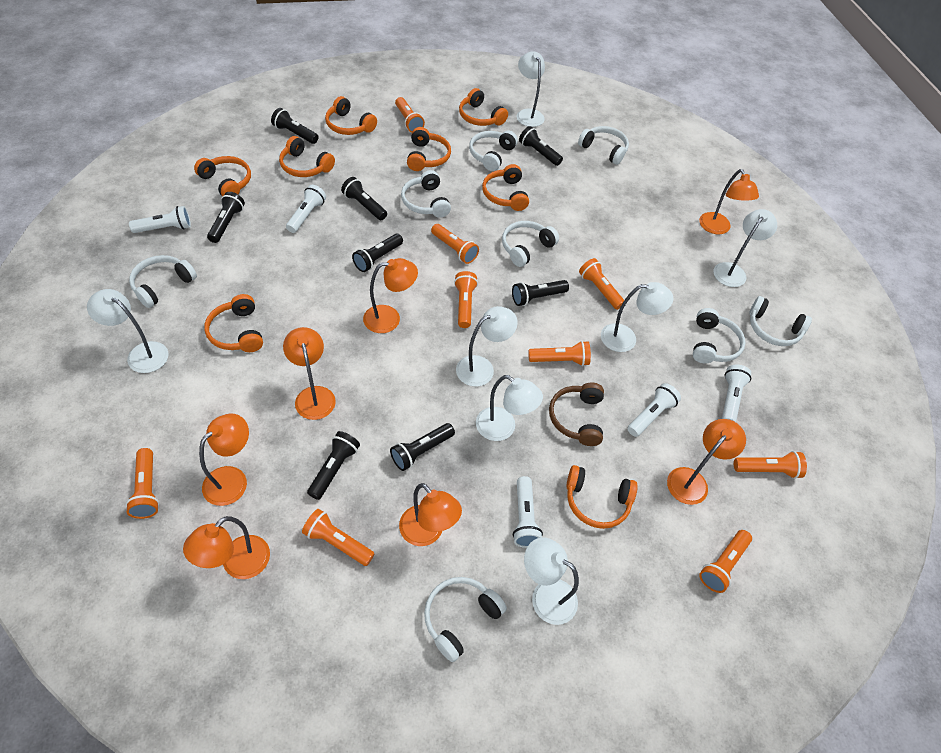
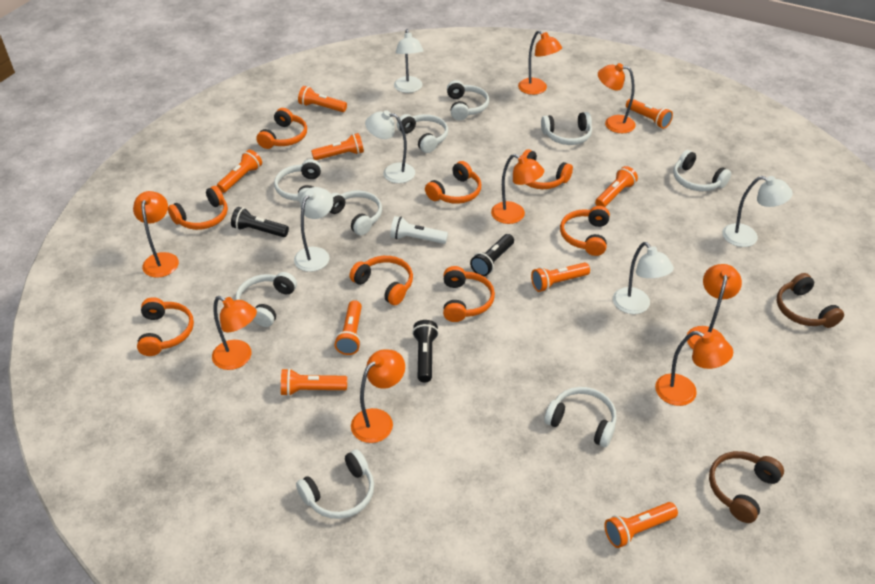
black flashlight: [207,192,245,243] [271,108,318,144] [307,431,360,500] [341,177,387,220] [352,234,403,272] [390,423,455,471] [512,280,569,306] [519,126,563,166] = 8 -> [231,207,289,237] [412,320,439,382] [470,234,514,276] = 3
brown headphones: [549,382,604,446] = 1 -> [709,451,784,523] [777,273,844,328] = 2
orange lamp: [183,516,270,579] [199,414,249,506] [283,327,336,420] [363,258,418,333] [399,483,462,546] [667,419,746,505] [699,169,759,234] = 7 -> [133,191,179,278] [212,296,257,370] [351,350,405,443] [491,154,544,224] [518,30,562,95] [598,63,636,133] [655,331,733,406] [686,264,742,349] = 8
white flashlight: [129,206,191,233] [286,185,326,233] [513,476,543,548] [627,383,681,437] [722,365,751,422] = 5 -> [390,216,448,244] = 1
white headphones: [129,255,197,308] [401,170,451,218] [424,577,507,662] [469,131,518,171] [502,221,559,267] [578,126,629,165] [693,308,745,363] [749,296,812,346] = 8 -> [235,272,297,327] [274,159,321,202] [296,449,374,519] [330,190,382,235] [397,114,448,153] [447,80,489,120] [541,112,592,145] [544,387,617,447] [673,150,731,191] = 9
white lamp: [87,289,168,373] [456,306,518,387] [476,375,543,441] [517,51,545,127] [524,537,579,625] [601,282,673,352] [713,209,777,287] = 7 -> [294,187,333,272] [365,110,415,183] [394,29,423,93] [613,242,674,314] [722,176,793,247] = 5

